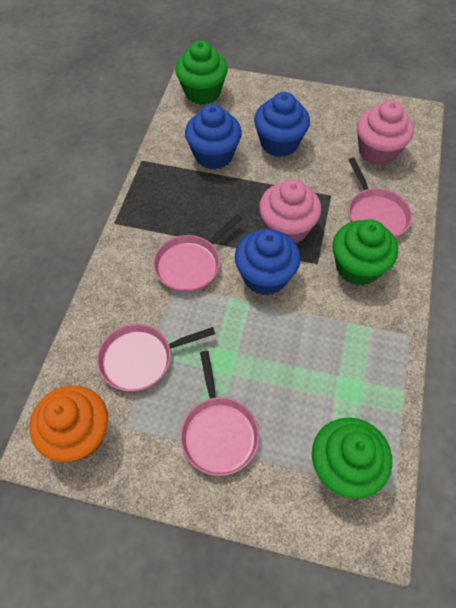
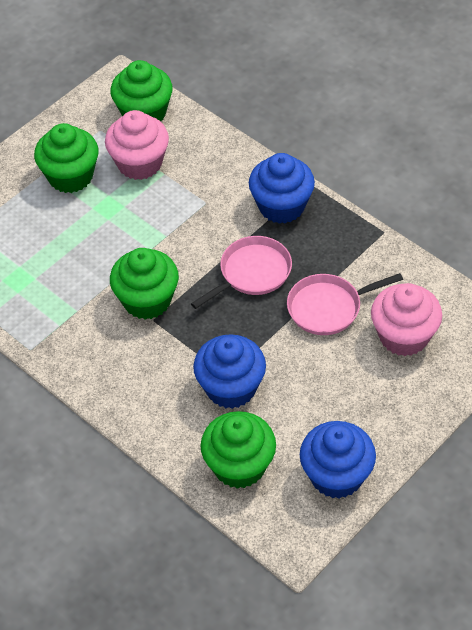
green cupcake: [175,41,228,105] [312,417,392,499] [333,219,398,286] = 3 -> [34,123,98,193] [110,60,173,121] [110,248,179,319] [200,411,276,489] = 4
orange cupcake: [29,385,108,462] = 1 -> none = 0
pink pan: [97,324,215,392] [153,214,242,292] [180,351,259,476] [348,158,412,238] = 4 -> [191,236,292,309] [287,273,403,335] = 2

